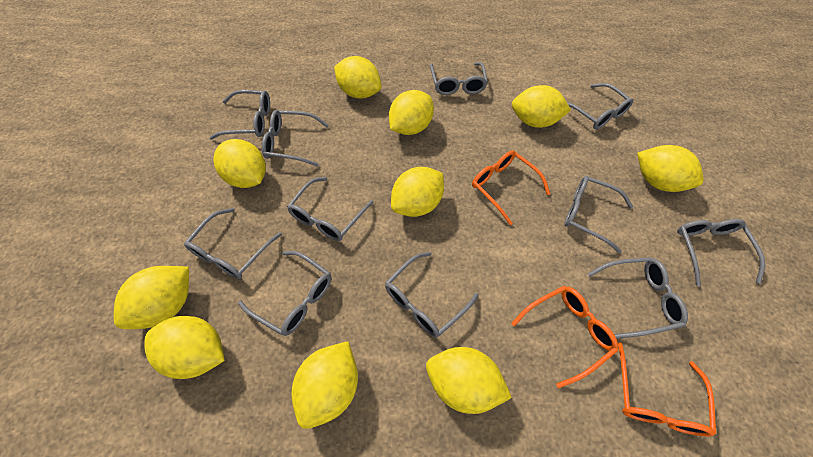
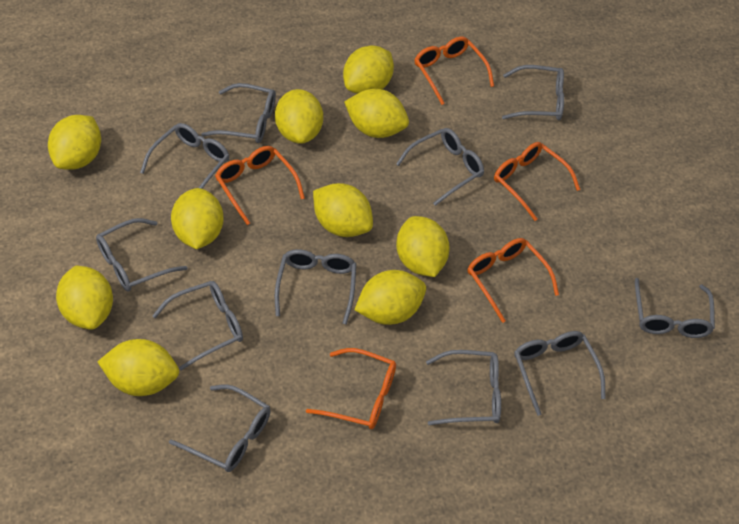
orange glasses: [472,150,550,225] [511,286,618,388] [618,342,716,436] = 3 -> [215,146,305,225] [306,348,396,429] [414,37,494,105] [467,238,559,323] [494,142,580,221] = 5

